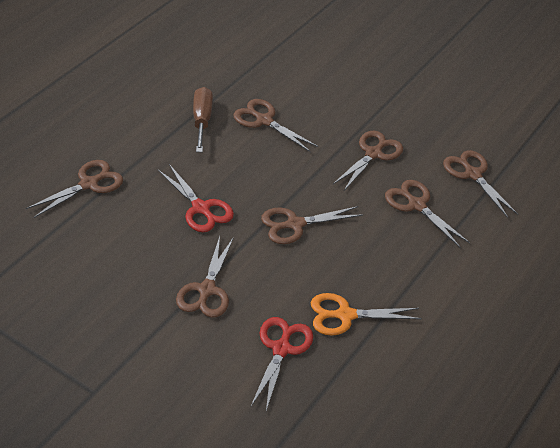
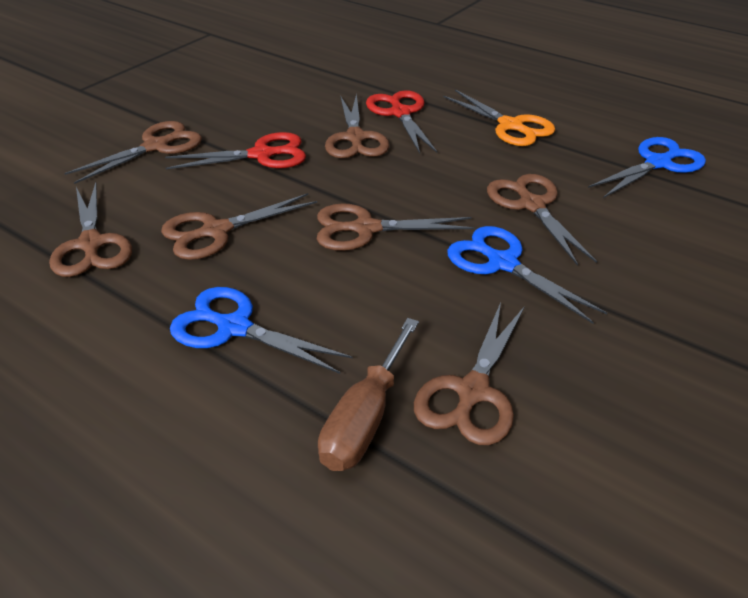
blue scissors: none = 0 -> [170,287,353,374] [447,226,607,324] [588,137,706,198] = 3

